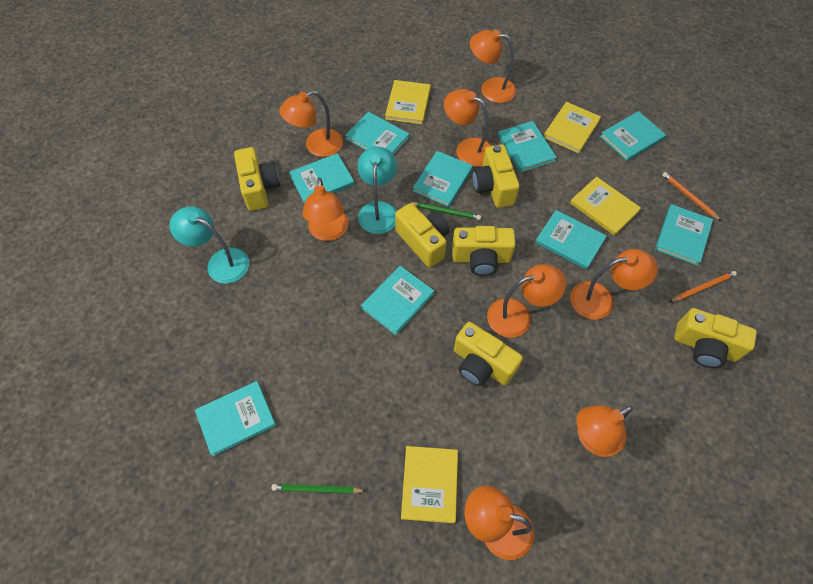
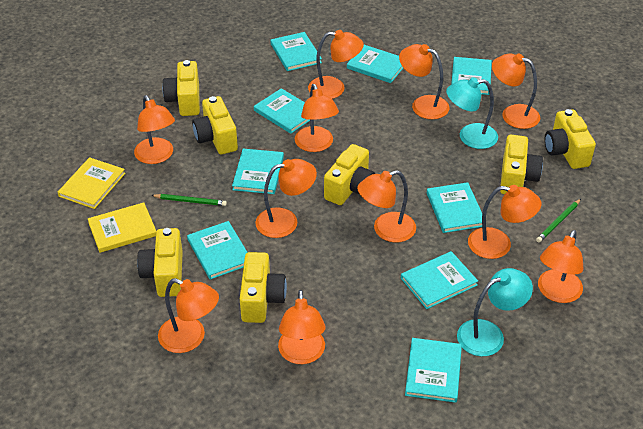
orange lamp: [279,91,343,157] [302,177,348,241] [444,89,491,167] [464,485,534,560] [470,30,516,103] [487,264,566,338] [570,249,658,319] [577,405,633,457] = 8 -> [134,95,175,164] [158,278,219,353] [255,159,317,238] [278,290,326,364] [295,84,339,152] [308,30,364,99] [357,170,416,243] [399,44,450,119] [468,185,541,259] [492,53,540,129] [538,230,583,303] = 11
orange pencil: [662,172,721,221] [669,271,737,302] = 2 -> none = 0
yellow book: [385,80,431,124] [401,446,458,523] [543,102,601,153] [570,177,641,236] = 4 -> [58,157,125,209] [88,202,157,253] = 2
yellow camera: [234,147,280,211] [395,203,449,268] [452,226,516,276] [454,322,523,386] [472,144,520,208] [674,308,757,368] = 6 -> [137,228,183,297] [162,60,200,116] [192,96,238,154] [240,252,287,323] [324,144,375,205] [500,135,543,194] [544,109,596,169] = 7

